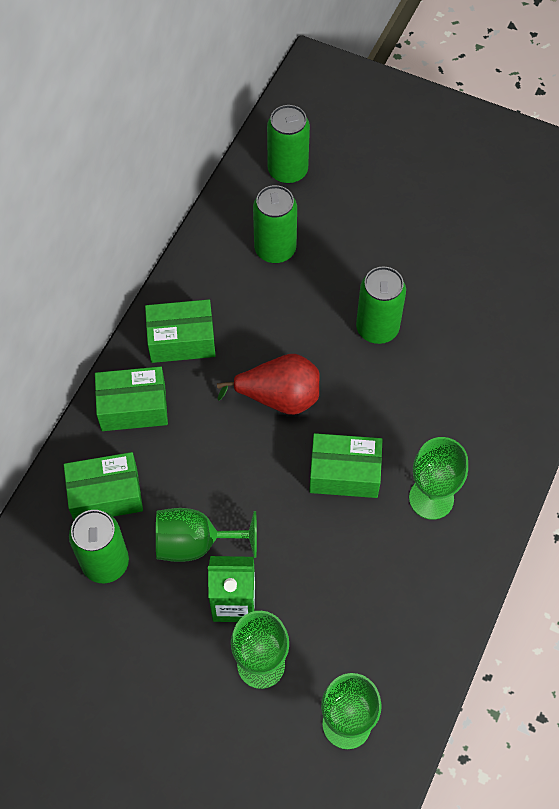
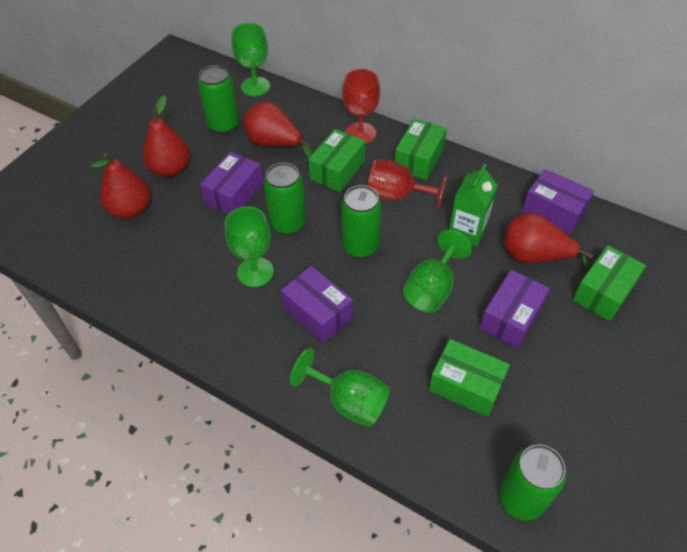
purple box: none = 0 -> [200,152,263,214] [281,266,353,343] [479,270,550,349] [522,169,594,234] = 4
red goblet: none = 0 -> [342,68,380,144] [368,159,447,210] = 2
red pear: [217,354,319,415] = 1 -> [91,153,150,219] [143,95,190,177] [243,101,313,158] [504,213,593,268] = 4

